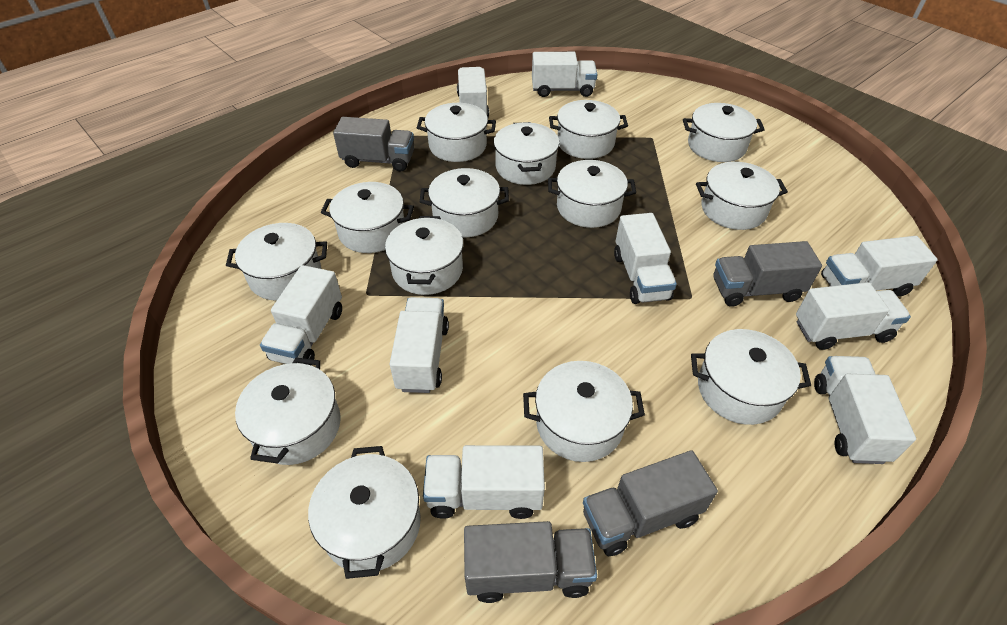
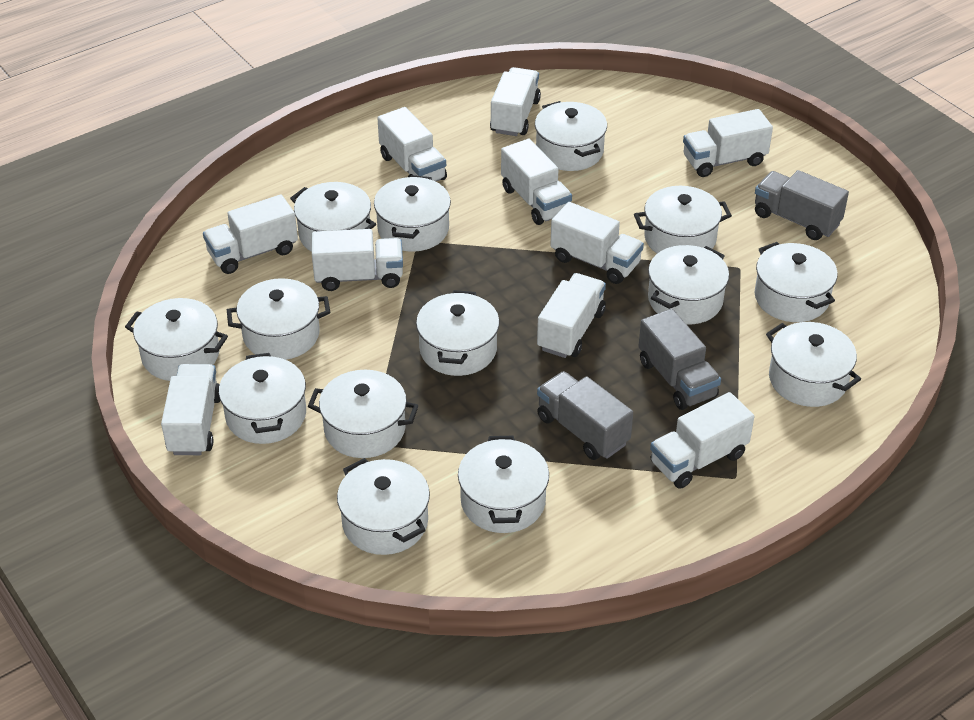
grey truck: [333,117,414,171] [464,521,597,603] [583,450,718,556] [713,241,822,307] = 4 -> [537,371,633,460] [638,309,721,410] [755,170,849,240] = 3
white truck: [260,265,342,365] [390,297,449,393] [423,445,545,519] [457,67,489,118] [532,52,598,97] [614,213,677,304] [796,282,911,350] [814,356,916,464] [821,236,938,296] = 9 -> [161,364,220,455] [203,194,298,274] [312,229,403,291] [378,107,447,182] [490,67,541,136] [501,139,572,225] [537,273,606,358] [550,202,644,284] [650,392,754,489] [683,109,773,177] = 10

